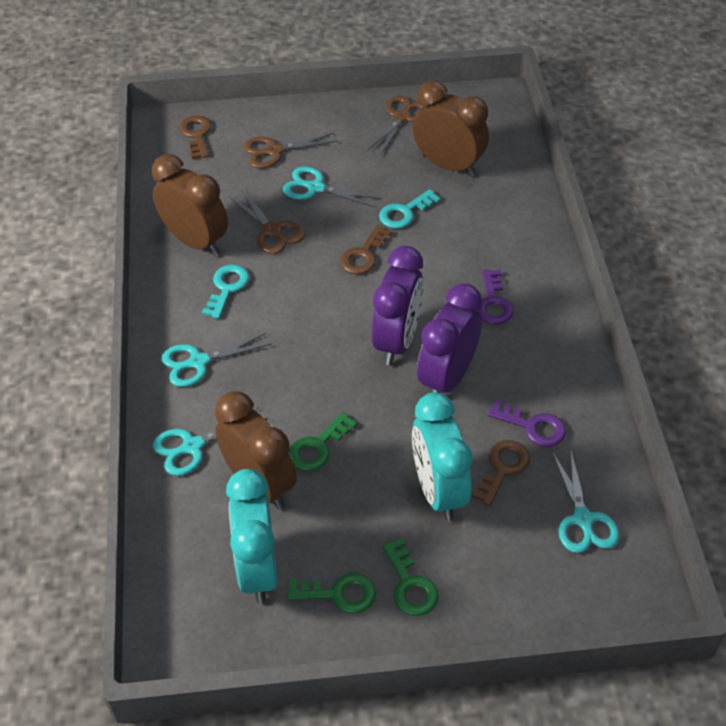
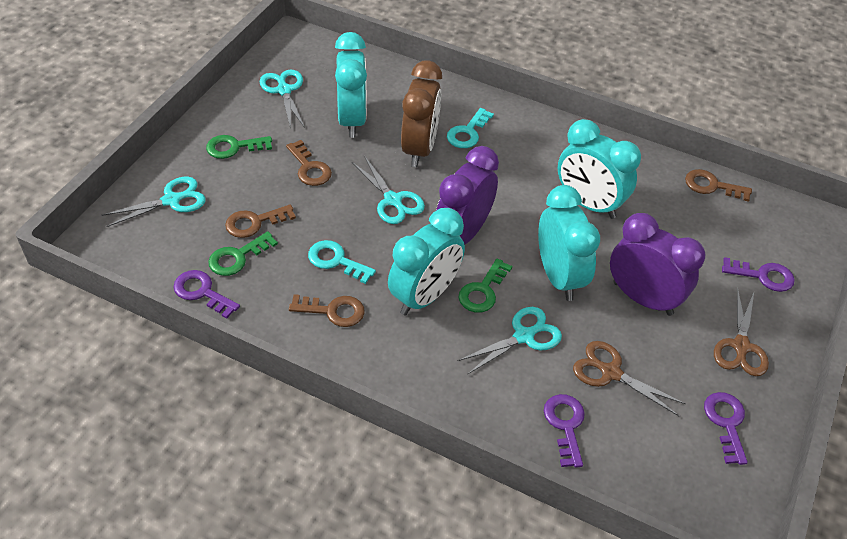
brown clock: [152,154,228,256] [215,391,297,509] [413,81,489,177] = 3 -> [401,60,442,167] = 1
brown key: [179,115,212,159] [340,225,392,274] [472,440,530,506] = 3 -> [225,204,296,238] [286,140,332,186] [289,294,365,327] [685,169,752,202] = 4
brown scissors: [229,189,305,254] [244,133,338,168] [367,96,423,156] = 3 -> [573,341,686,416] [714,287,769,376] = 2
purple key: [478,269,514,325] [488,400,566,447] = 2 -> [173,270,240,319] [544,394,585,468] [704,392,748,465] [722,257,795,292] = 4
turquoise clock: [226,469,278,603] [412,392,472,521] = 2 -> [335,32,367,138] [388,208,465,315] [538,185,600,301] [558,119,641,219] = 4

